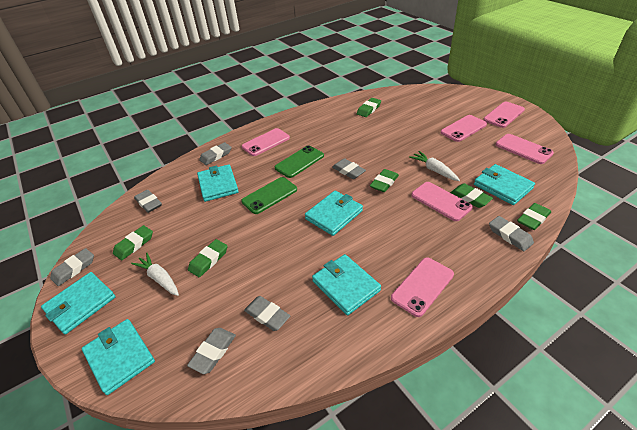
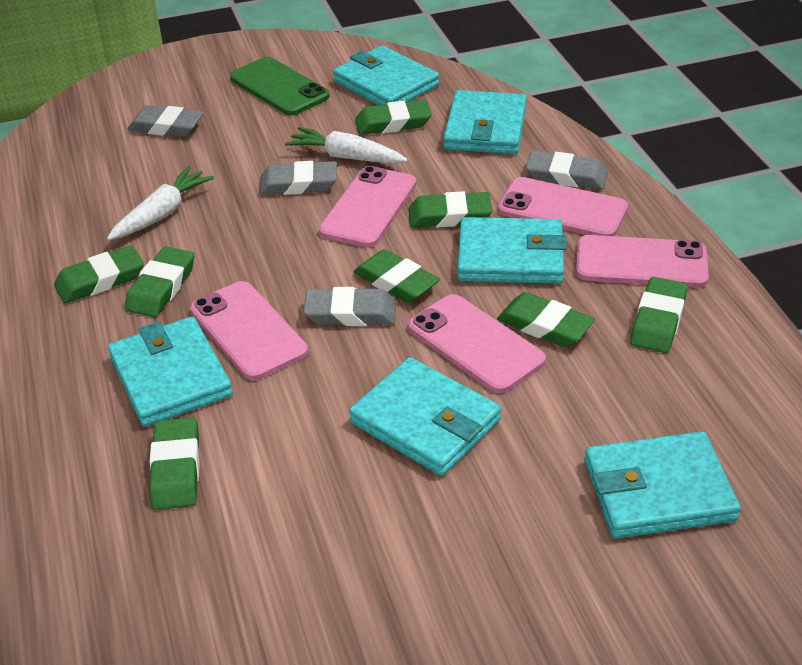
green eraser: [113,225,153,260] [188,239,228,277] [357,98,381,117] [370,169,399,192] [450,183,493,208] [517,203,551,230] = 6 -> [54,246,144,303] [125,246,195,317] [149,418,200,510] [354,249,440,303] [355,100,432,135] [409,191,493,227] [497,292,595,347] [630,277,688,353] = 8
green phone: [241,177,297,214] [275,145,324,178] = 2 -> [230,57,330,115] = 1
grey eraser: [50,248,94,286] [134,190,162,213] [187,328,236,374] [199,142,232,165] [244,296,290,331] [332,158,366,179] [489,216,534,251] = 7 -> [127,105,204,137] [259,161,337,195] [303,287,396,326] [526,151,608,190] = 4
pink phone: [242,128,290,156] [391,257,454,317] [411,182,473,221] [441,115,487,142] [483,102,525,128] [496,134,554,164] = 6 -> [190,281,308,380] [319,166,416,247] [408,294,546,393] [498,177,628,236] [576,235,709,288] = 5

